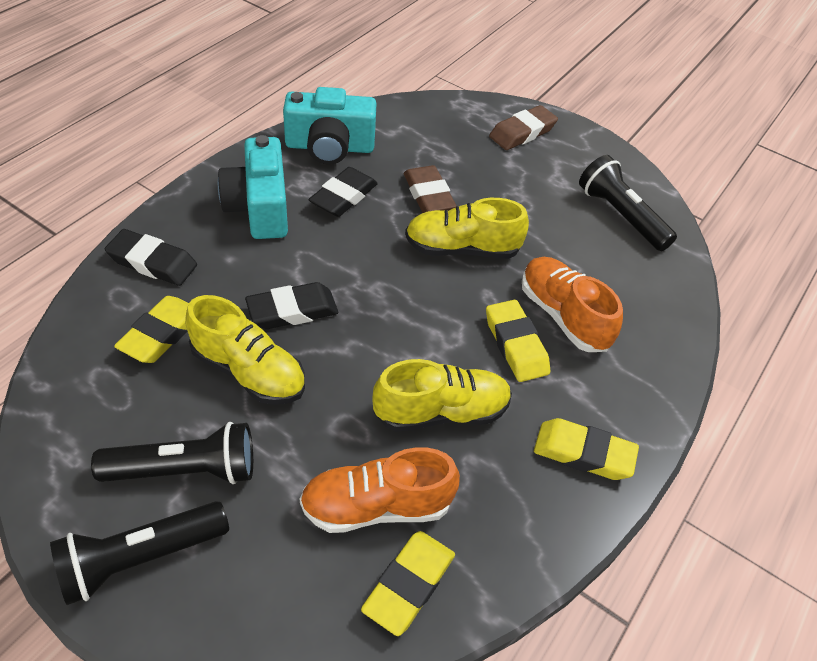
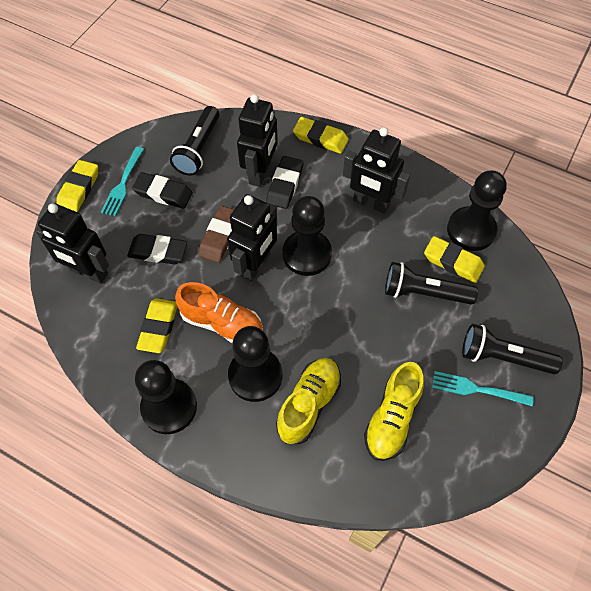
black pawn: none = 0 -> [135,360,197,434] [228,326,282,402] [282,196,332,276] [447,171,507,251] = 4
black robot: none = 0 -> [35,203,109,284] [227,194,277,281] [237,94,278,187] [343,127,410,214] = 4
brown eraser: [404,165,457,213] [489,105,558,150] = 2 -> [198,206,234,263] = 1
orange shoe: [300,447,460,533] [522,257,623,352] = 2 -> [175,282,263,343] = 1
turquoise camera: [218,135,288,239] [283,87,377,165] = 2 -> none = 0
turquoise fork: none = 0 -> [101,147,144,216] [432,371,534,406] = 2
yellow shoe: [185,295,305,405] [372,359,512,432] [405,198,529,259] = 3 -> [276,358,341,444] [364,362,424,461] = 2

